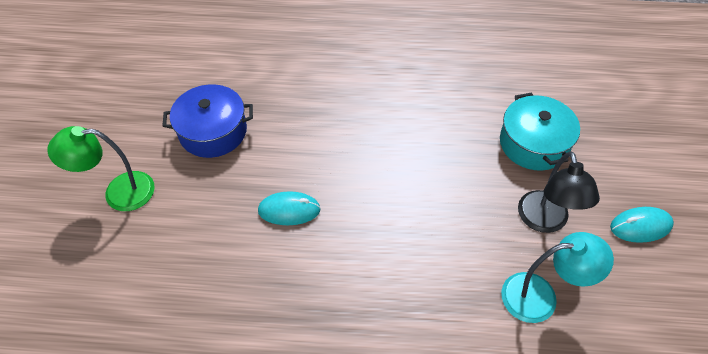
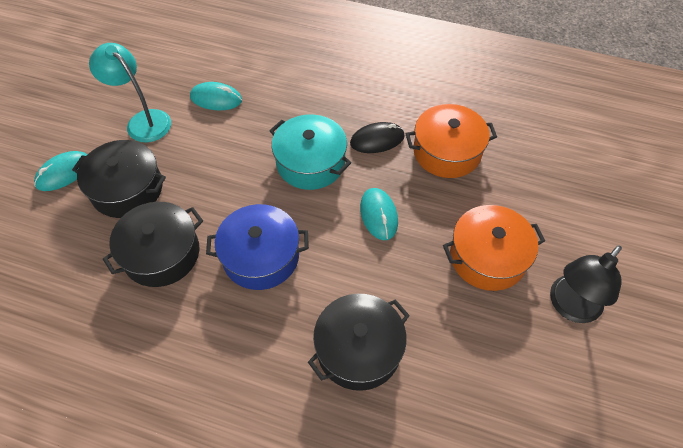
black mouse: none = 0 -> [350,122,405,153] = 1
black pot: none = 0 -> [72,140,166,218] [103,202,203,287] [308,294,410,391] = 3
green lamp: [47,126,155,211] = 1 -> none = 0
orange pot: none = 0 -> [405,104,497,178] [443,205,545,291] = 2
turquoise mouse: [258,191,321,225] [610,207,674,243] = 2 -> [34,151,87,191] [190,82,242,110] [360,188,398,240] = 3

